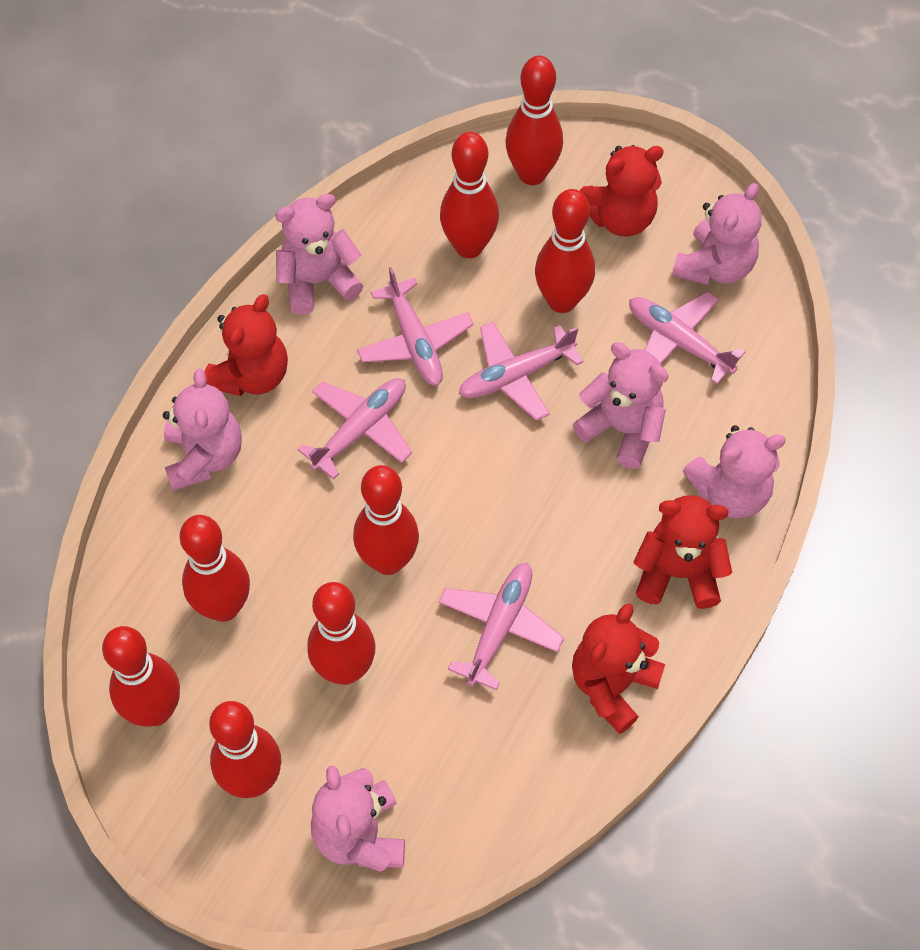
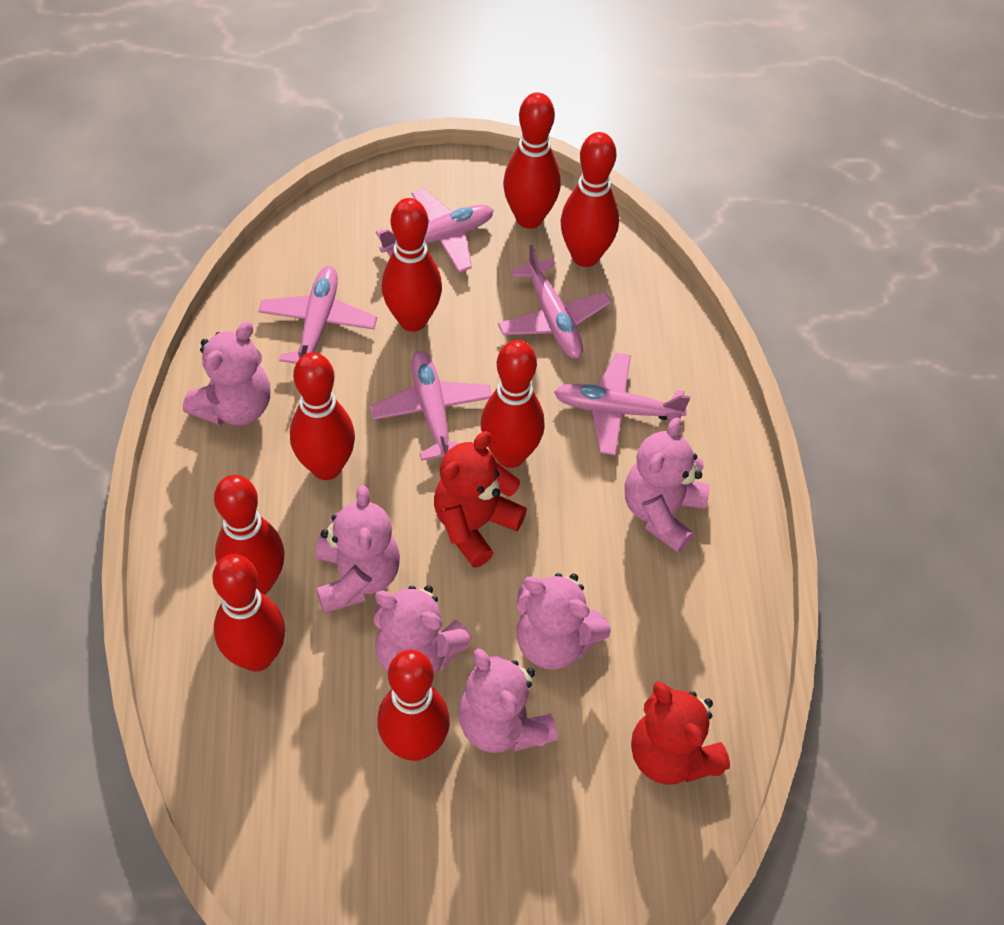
red teddy bear: [204,294,288,396] [572,604,665,734] [580,145,664,237] [634,495,732,609] = 4 -> [434,431,527,568] [631,681,730,785] = 2

